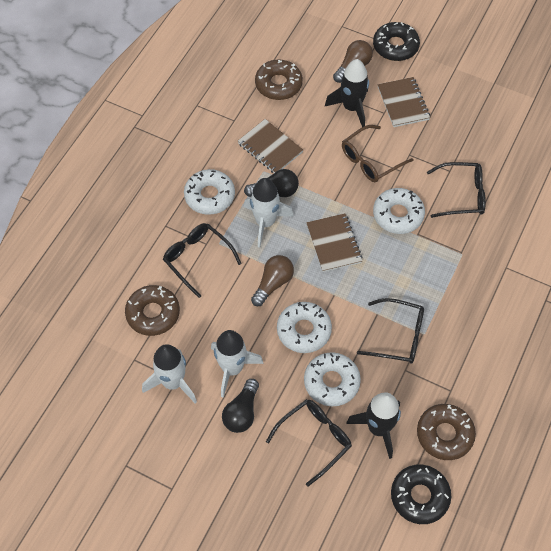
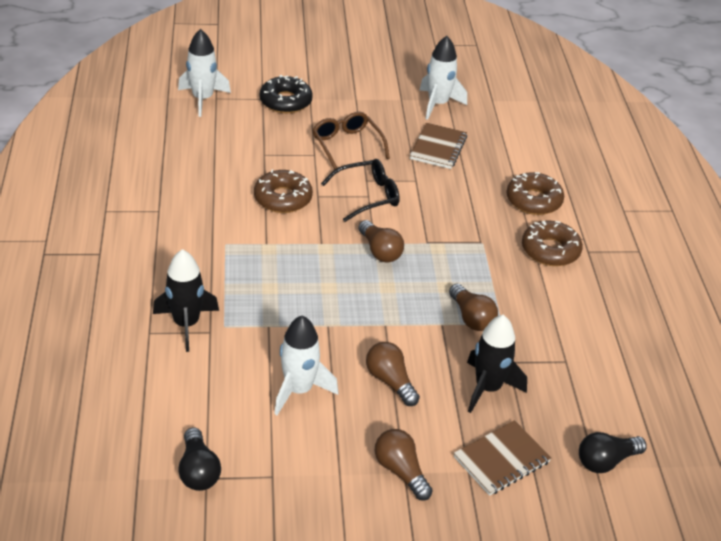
black donut: [373,22,420,61] [391,465,451,524] = 2 -> [260,75,313,113] = 1
black glasses: [163,223,242,298] [266,399,352,486] [357,298,424,363] [427,162,486,218] = 4 -> [321,159,400,222] = 1
brown light bulb: [251,255,294,306] [333,40,373,83] = 2 -> [358,220,404,262] [366,342,420,406] [375,429,433,501] [449,284,498,331] = 4
brown notebook: [238,119,303,173] [306,213,363,272] [378,77,430,127] = 3 -> [410,123,467,169] [454,420,552,496] = 2
white donut: [184,169,235,215] [277,302,332,353] [304,352,361,406] [373,188,425,234] = 4 -> none = 0

